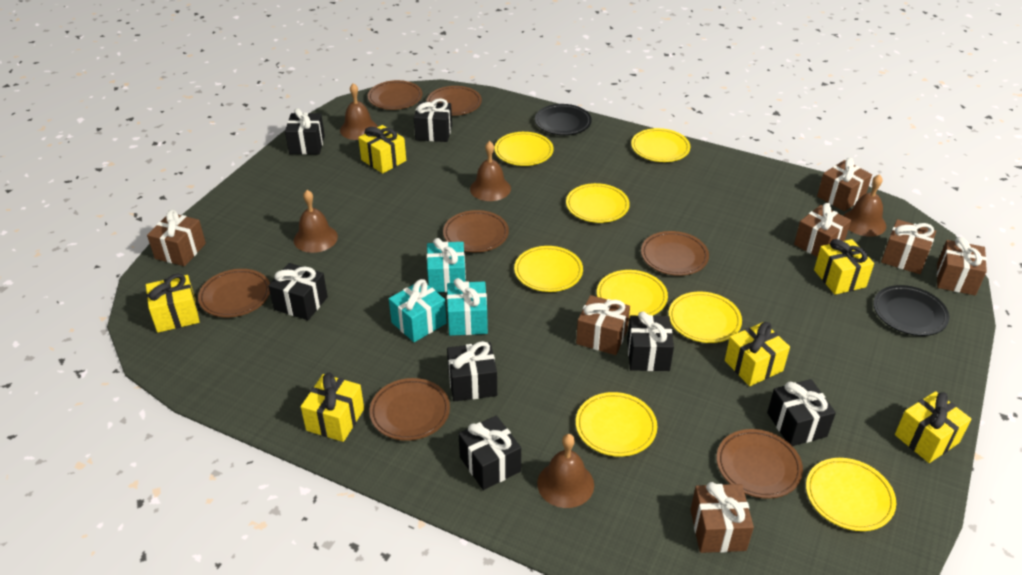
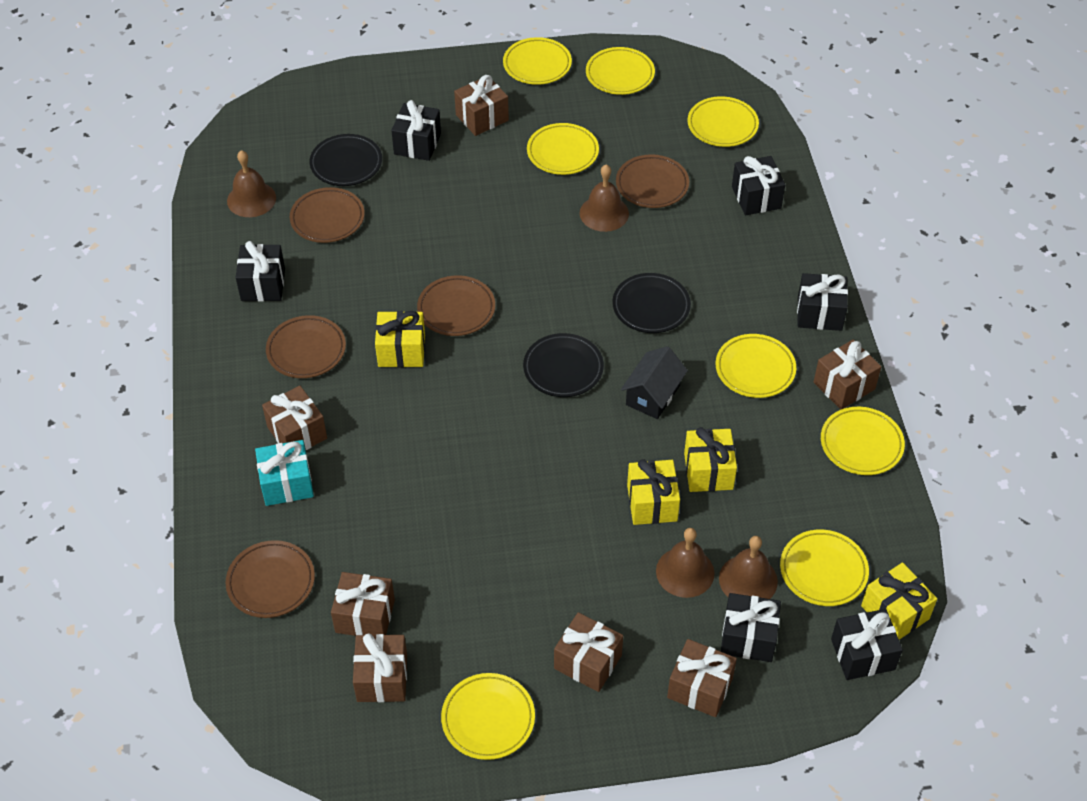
black gift: [268,263,328,320] [285,108,325,155] [414,98,452,142] [447,341,497,402] [458,415,521,490] [627,311,674,371] [767,379,836,446] = 7 -> [236,241,285,302] [391,100,441,161] [721,593,781,662] [732,156,785,216] [797,273,848,331] [831,609,903,680] = 6
black house: none = 0 -> [621,346,688,419] = 1
black plate: [535,104,592,135] [873,285,949,336] = 2 -> [310,134,382,186] [523,333,604,397] [612,273,691,333] = 3
brown bell: [294,190,338,253] [340,83,378,140] [470,141,511,201] [537,434,594,508] [843,174,886,237] = 5 -> [227,150,276,217] [580,164,629,232] [656,528,714,598] [719,536,778,599] = 4
brown plate: [198,269,270,317] [368,80,422,110] [369,378,450,441] [427,86,482,116] [443,210,509,252] [641,231,709,276] [716,429,803,499] = 7 -> [226,540,315,618] [266,315,346,378] [290,187,365,243] [417,275,495,336] [616,154,689,208] = 5
turquoise gift: [389,279,447,342] [427,238,466,293] [447,278,488,336] = 3 -> [255,440,314,506] = 1
yellow gift: [146,274,199,333] [301,372,364,442] [358,125,406,174] [725,322,790,386] [814,239,874,295] [895,391,971,463] = 6 -> [375,311,425,367] [627,459,680,525] [684,427,737,492] [861,562,937,640] = 4

